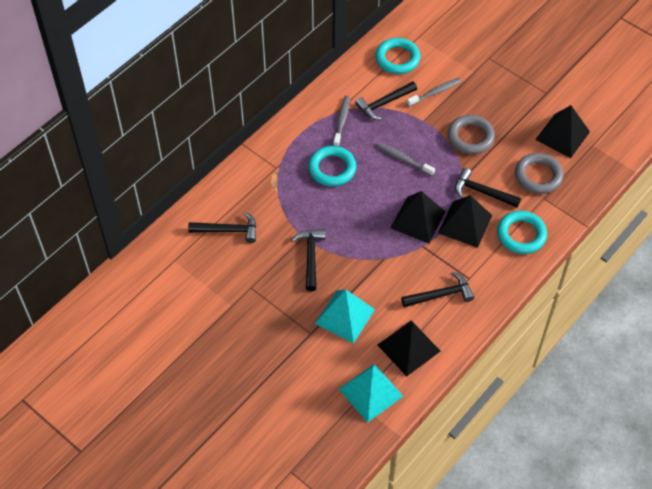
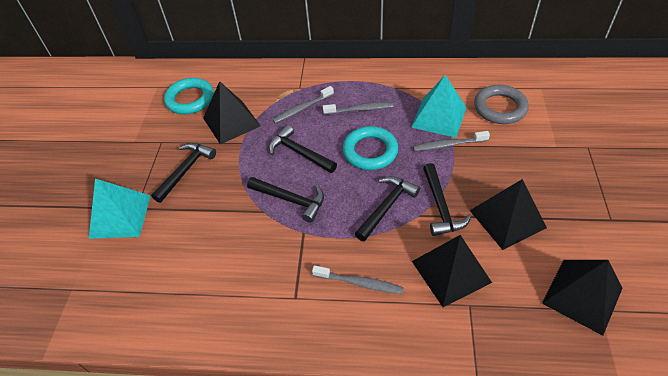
grey ring: [448,115,495,154] [515,153,564,194] = 2 -> [474,85,529,124] = 1
grey toothbrush: [333,96,350,146] [377,142,435,176] [407,78,461,107] = 3 -> [272,86,334,123] [312,265,404,294] [323,102,394,115] [413,131,490,151] = 4
turquoise ring: [308,146,356,186] [375,38,420,74] [497,211,547,254] = 3 -> [164,78,214,114] [343,126,398,170] = 2

